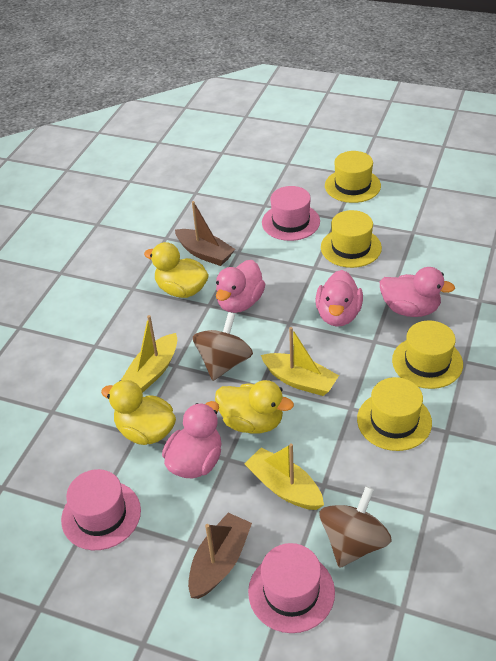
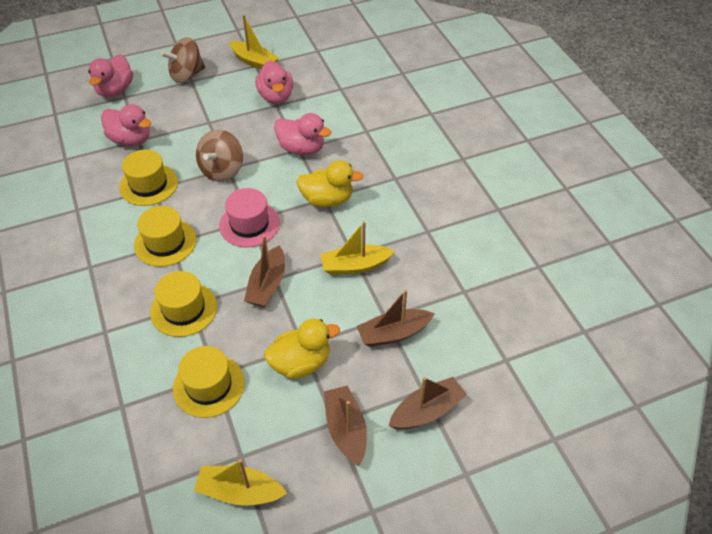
brown boat: [175,201,235,266] [188,513,252,599] = 2 -> [244,235,285,307] [324,386,367,466] [357,289,435,347] [389,377,467,430] = 4
pink hat: [61,469,141,550] [248,543,335,633] [262,186,320,241] = 3 -> [219,188,280,247] = 1
yellow duck: [101,380,176,445] [144,242,209,298] [215,380,294,434] = 3 -> [264,319,340,379] [296,160,363,207] = 2

